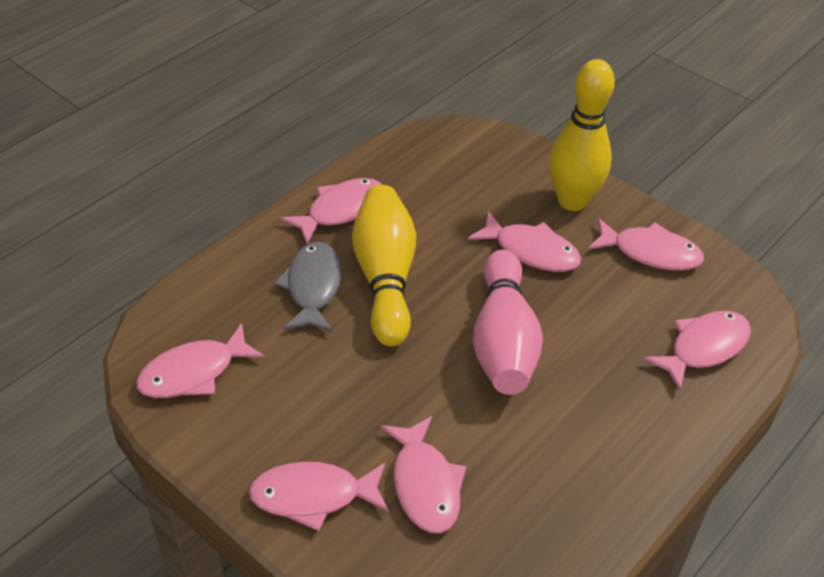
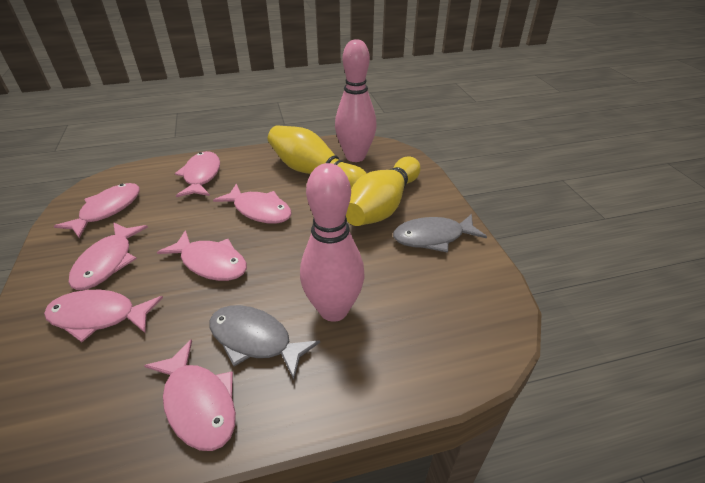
grey fish: [275,242,342,332] = 1 -> [210,305,320,380] [393,214,487,253] = 2
pink bowling pin: [473,249,543,395] = 1 -> [300,163,365,322] [335,39,377,162] = 2

